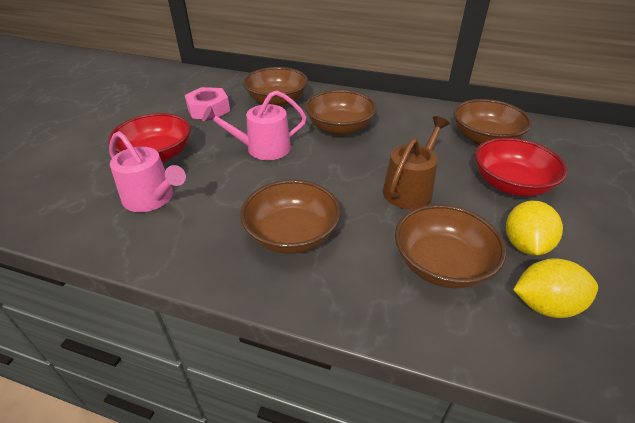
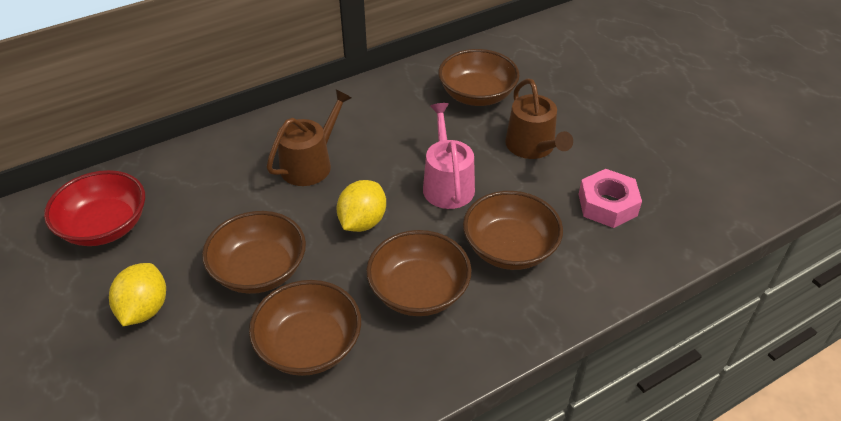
brown watering can: [383,116,450,210] = 1 -> [267,89,352,186] [505,79,573,159] = 2
pink watering can: [109,131,186,212] [202,90,307,160] = 2 -> [423,103,475,209] = 1
red bowl: [108,113,191,163] [475,137,567,196] = 2 -> [44,170,145,246] = 1

